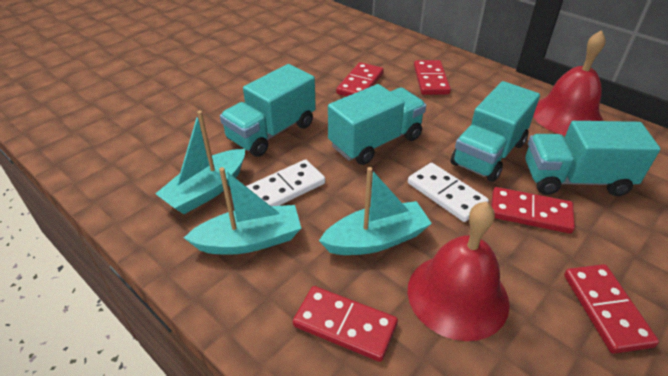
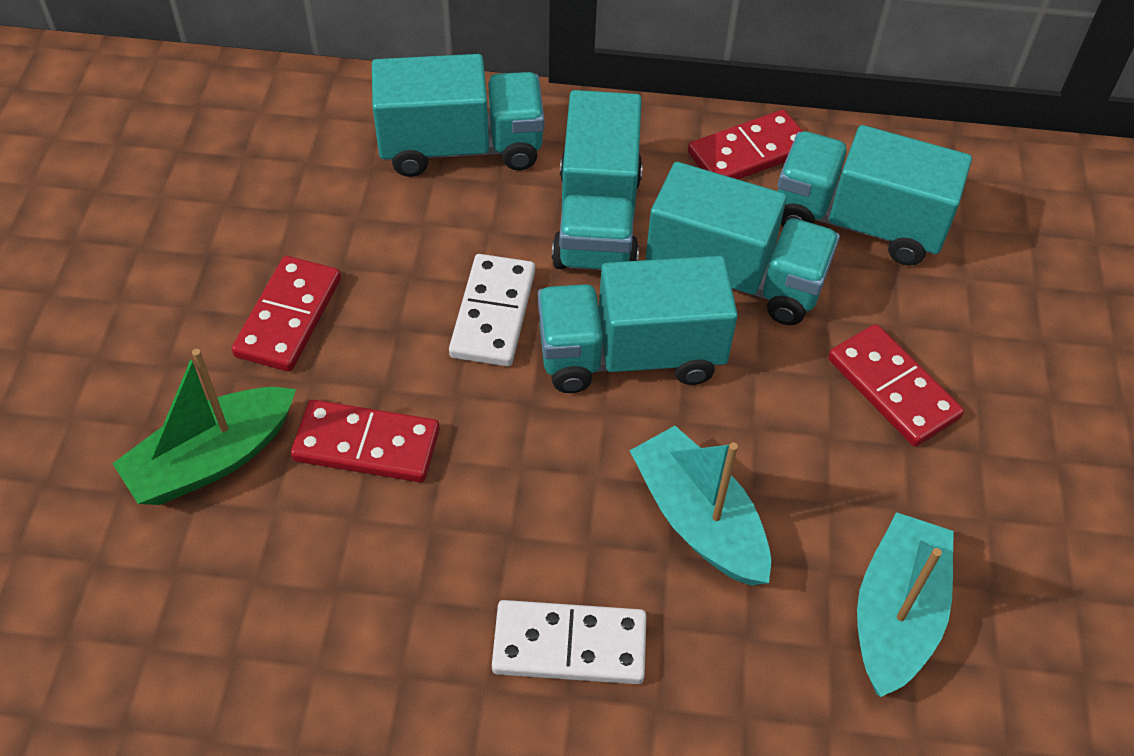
green boat: none = 0 -> [112,349,296,505] = 1
red bell: [407,202,510,341] [533,30,606,135] = 2 -> none = 0
red domino: [293,286,398,362] [336,62,384,96] [414,60,451,95] [491,187,575,234] [564,264,659,354] = 5 -> [232,256,341,371] [291,400,440,482] [688,110,803,179] [828,324,964,447] = 4
turquoise boat: [155,111,245,214] [184,167,301,255] [319,167,432,255] = 3 -> [629,426,771,586] [857,512,954,697] = 2
turquoise truck: [220,64,316,157] [328,84,426,165] [451,81,540,182] [525,121,660,196] = 4 -> [372,54,544,177] [538,256,738,393] [552,90,643,270] [646,162,840,325] [778,125,972,266] = 5

